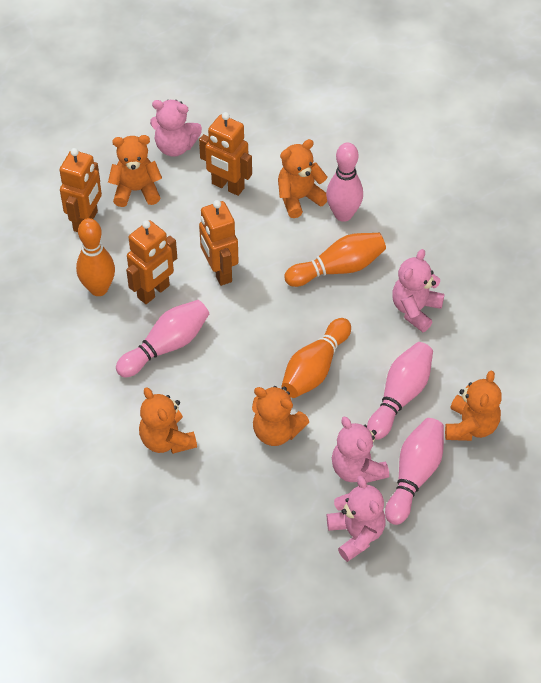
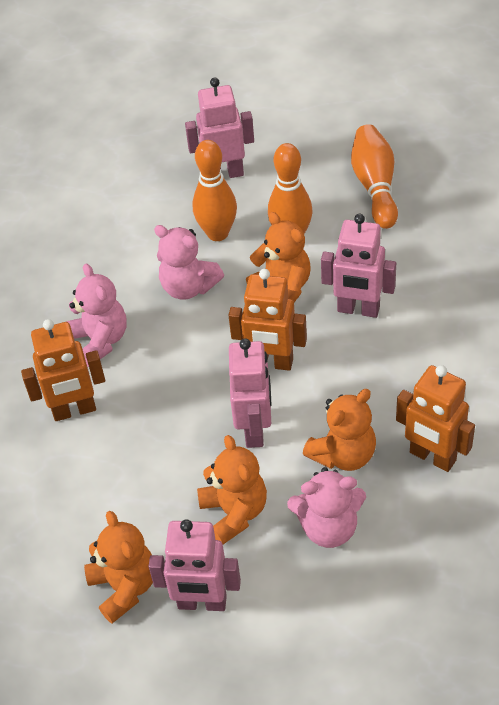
orange robot: [60,148,102,232] [126,220,177,304] [199,112,252,196] [199,200,239,286] = 4 -> [21,319,105,421] [228,269,307,371] [396,365,475,472] = 3
orange teddy bear: [108,135,162,207] [139,387,197,454] [252,386,309,446] [278,139,327,218] [445,371,502,441] = 5 -> [84,511,153,623] [197,435,267,544] [246,212,311,302] [303,389,376,471] = 4
pink bowling pin: [116,300,209,377] [326,143,363,222] [367,342,433,440] [385,418,444,525] = 4 -> none = 0
pink robot: none = 0 -> [149,519,241,611] [185,77,254,178] [229,338,272,448] [321,214,396,318] = 4
pink teddy bear: [150,100,202,157] [327,476,385,562] [332,417,389,483] [392,249,445,332] = 4 -> [65,263,126,367] [154,225,224,300] [287,467,366,548] = 3

